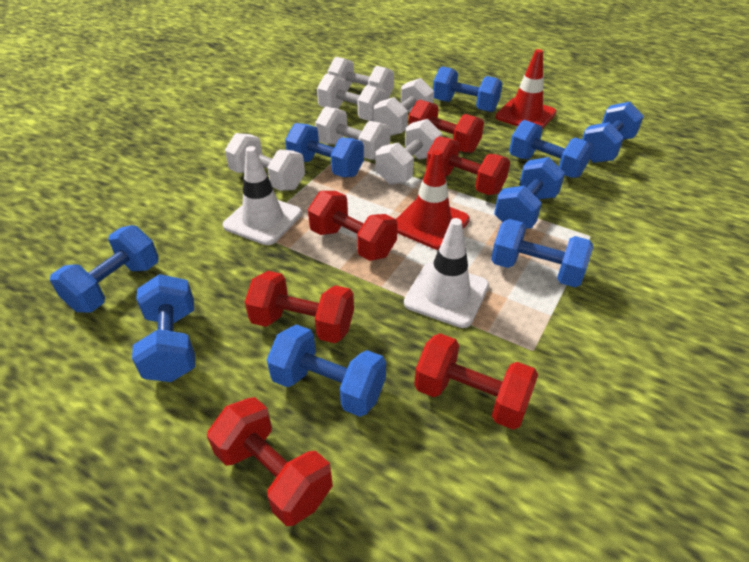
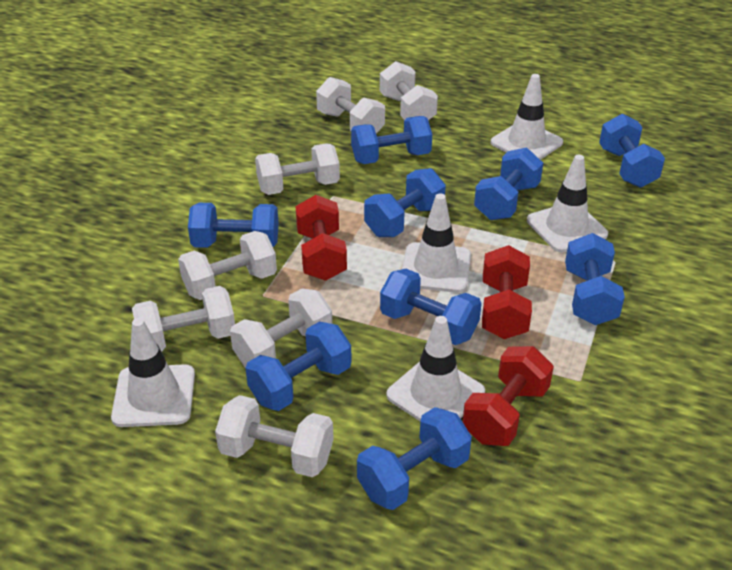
red dumbbell: [207,397,333,526] [245,271,354,343] [308,191,398,261] [408,100,484,153] [414,333,538,430] [426,136,510,195] = 6 -> [296,195,347,281] [463,346,554,446] [482,245,532,339] = 3
red traffic cone: [396,150,470,250] [495,49,557,128] = 2 -> none = 0
white dumbbell: [225,133,305,191] [315,106,390,160] [317,73,386,121] [328,57,394,99] [374,78,434,136] [376,119,442,185] = 6 -> [132,286,235,352] [178,231,277,300] [215,395,334,477] [230,288,332,368] [255,143,340,195] [316,77,385,134] [380,61,438,120] = 7
white traffic cone: [223,146,302,245] [404,218,489,328] = 2 -> [111,318,195,427] [386,316,485,421] [402,193,471,293] [491,74,563,160] [527,155,608,252] = 5

